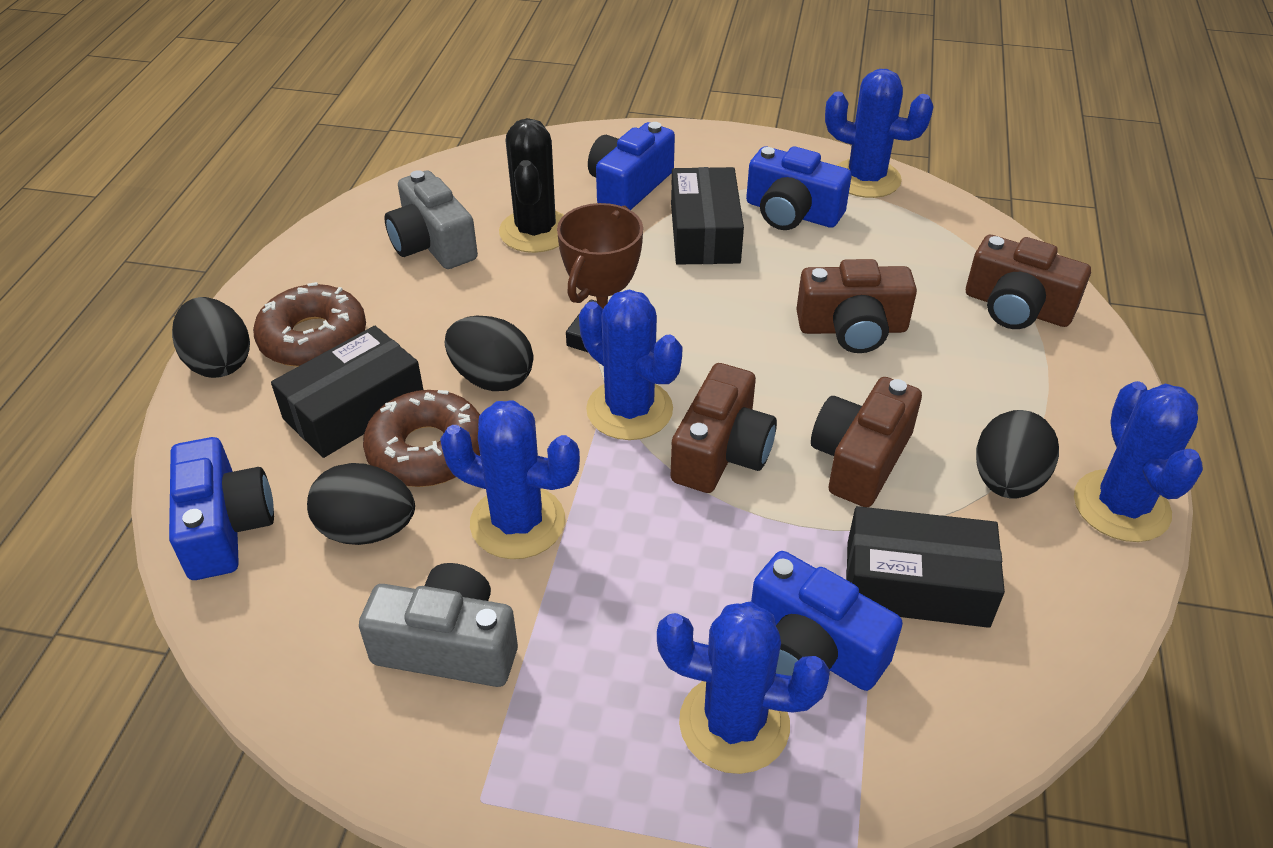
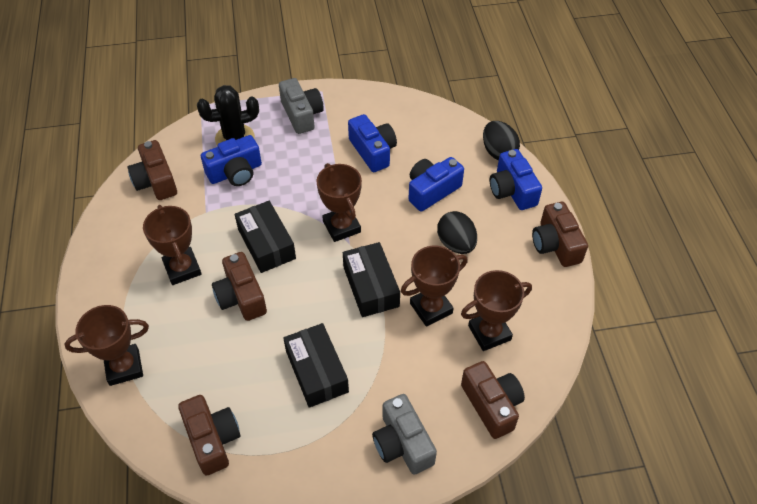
black egg: [172,297,250,378] [307,463,415,545] [445,316,533,391] [976,410,1059,498] = 4 -> [437,211,477,254] [483,121,520,160] = 2
blue cactus: [440,400,580,559] [579,290,683,440] [657,602,830,774] [825,69,934,198] [1074,381,1203,542] = 5 -> none = 0
brown camera: [671,363,777,493] [796,259,917,353] [811,377,922,507] [966,235,1091,329] = 4 -> [127,140,177,200] [178,395,240,476] [212,252,267,321] [461,361,525,439] [532,202,588,267] = 5
brown donut: [253,282,366,367] [363,390,480,487] = 2 -> none = 0
brown trophy: [557,203,643,353] = 1 -> [64,305,149,386] [143,205,202,285] [316,163,362,242] [401,245,468,326] [461,270,532,351] = 5

